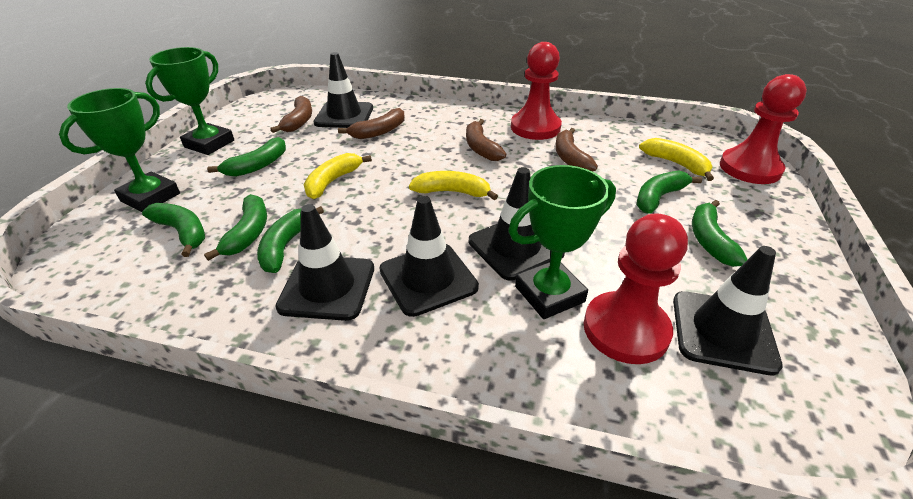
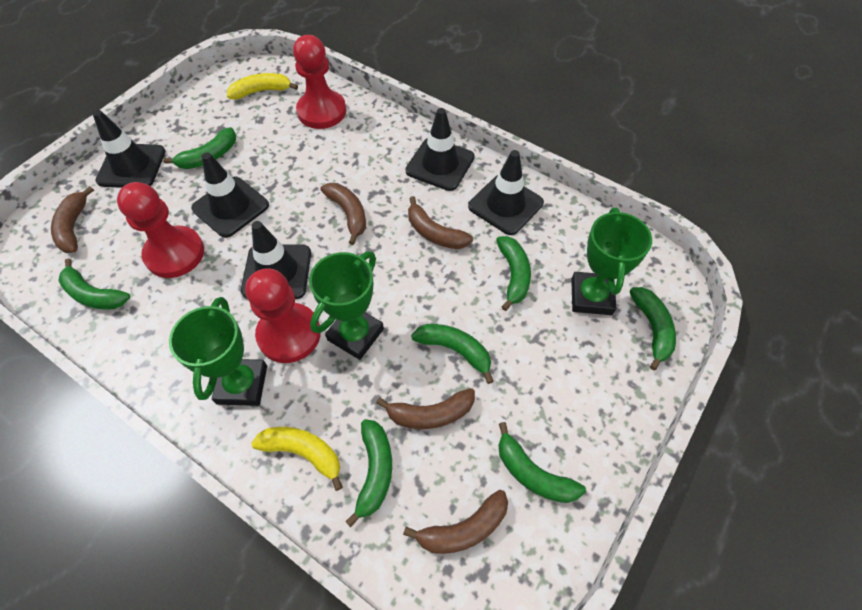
brown banana: [270,96,312,133] [338,108,405,139] [466,119,506,161] [555,128,598,171] = 4 -> [51,186,94,253] [320,183,366,245] [376,388,475,429] [403,490,508,554] [408,196,473,249] = 5
green banana: [142,203,205,257] [204,194,267,261] [207,137,286,177] [257,206,324,273] [636,170,702,214] [692,200,748,267] = 6 -> [58,258,130,310] [163,127,236,169] [345,419,392,527] [411,324,494,384] [496,236,531,311] [498,422,586,503] [629,287,676,370] = 7
yellow banana: [304,153,372,199] [409,171,498,200] [639,138,714,181] = 3 -> [227,73,298,99] [251,427,343,491] = 2

